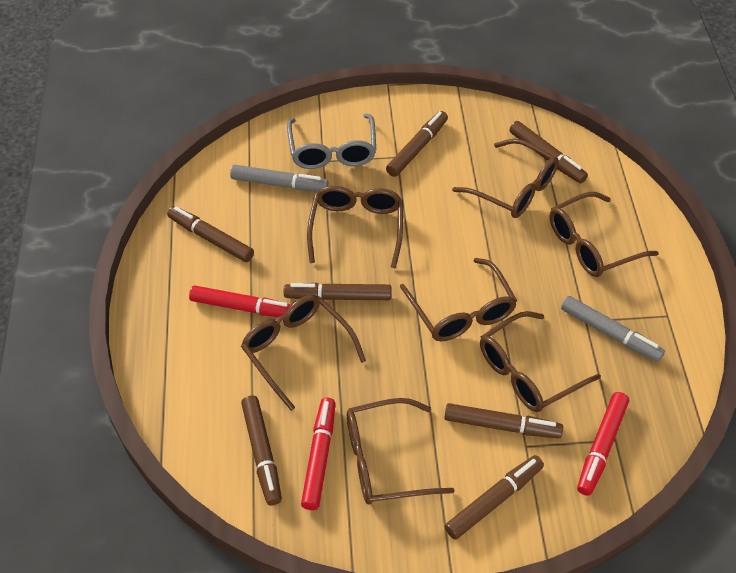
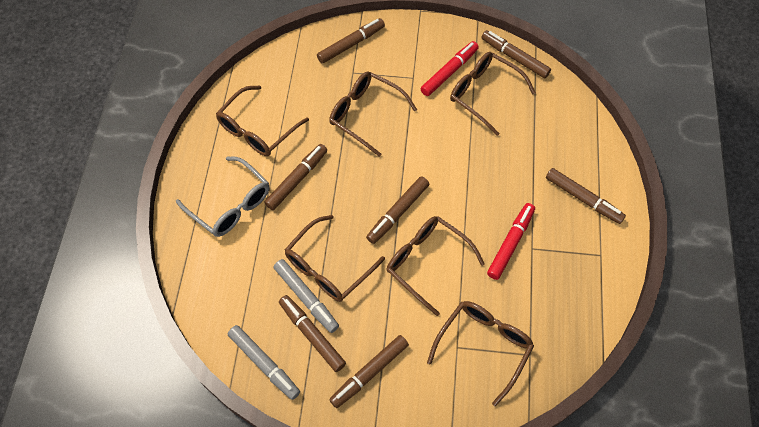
brown glasses: [241,295,366,411] [307,186,403,269] [347,398,455,505] [400,258,517,341] [452,139,559,218] [480,311,601,412] [550,192,659,277] = 7 -> [216,86,309,156] [285,215,385,302] [329,71,417,157] [387,216,485,316] [427,301,534,406] [450,52,536,136] = 6
red marker: [189,285,291,317] [301,398,335,510] [577,392,629,496] = 3 -> [421,41,479,96] [487,203,535,280] = 2

